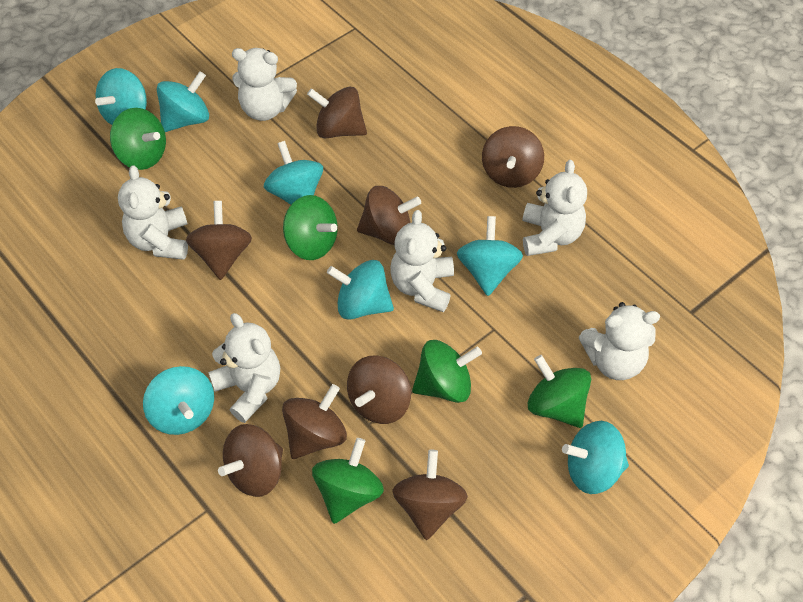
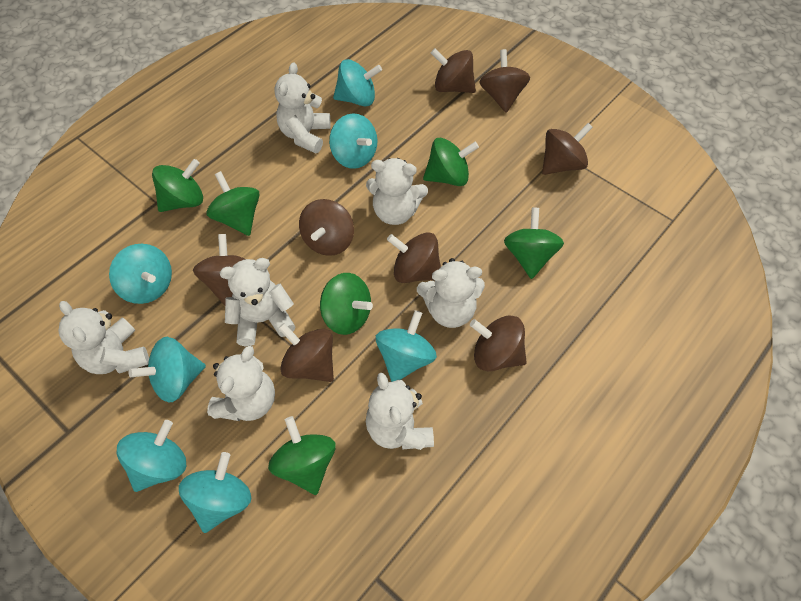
green spinning top: [110,108,166,170] [283,195,338,260] [312,438,384,524] [412,340,482,403] [528,355,591,428] = 5 -> [152,159,203,212] [207,171,260,236] [268,416,336,495] [320,273,373,335] [423,138,479,186] [504,208,564,279] = 6
white teddy bear: [118,165,188,260] [208,313,280,423] [232,48,297,121] [390,210,454,312] [523,160,587,256] [578,302,660,380] = 6 -> [58,301,149,374] [207,346,275,421] [219,258,296,346] [275,62,331,153] [366,158,428,225] [366,373,434,450] [417,258,485,328] = 7

